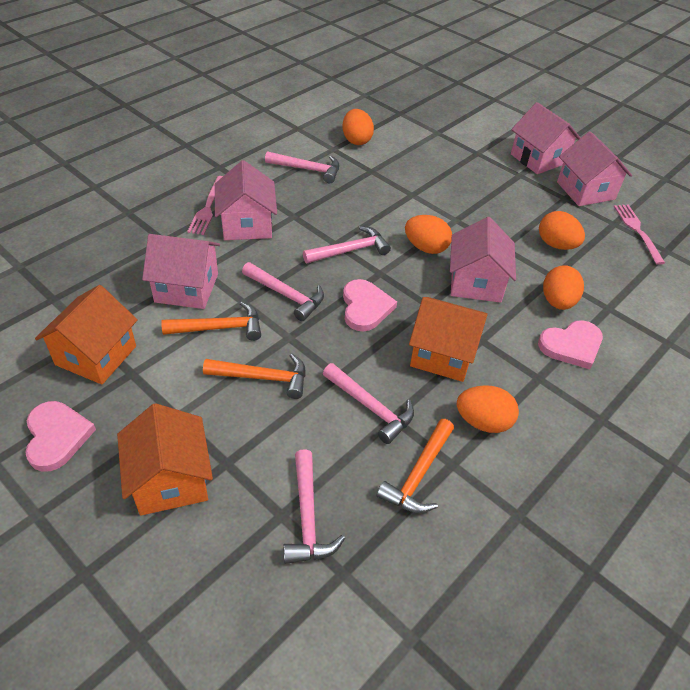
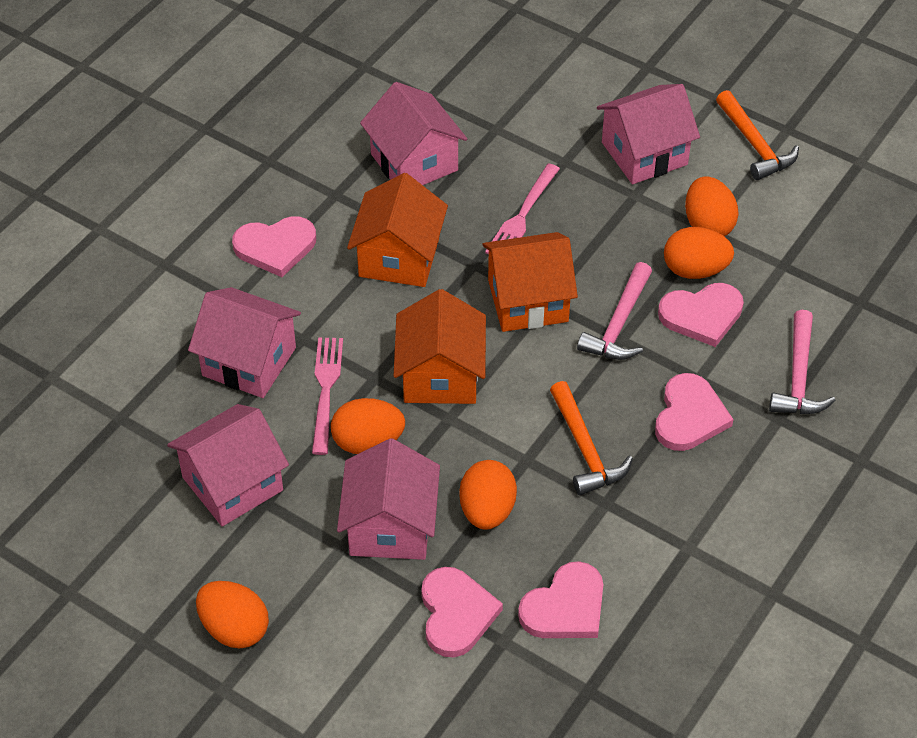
orange hammer: [161,302,261,341] [203,353,306,399] [376,419,454,513] = 3 -> [550,381,633,495] [716,90,799,180] = 2
pink hammer: [242,262,324,321] [265,151,339,183] [283,449,345,564] [303,226,391,263] [323,363,414,444] = 5 -> [577,262,652,360] [769,310,836,414] = 2
pink heart: [25,401,96,472] [343,279,397,331] [538,320,603,369] = 3 -> [232,216,316,277] [421,567,503,657] [518,561,603,638] [655,373,734,451] [658,283,744,347] = 5

